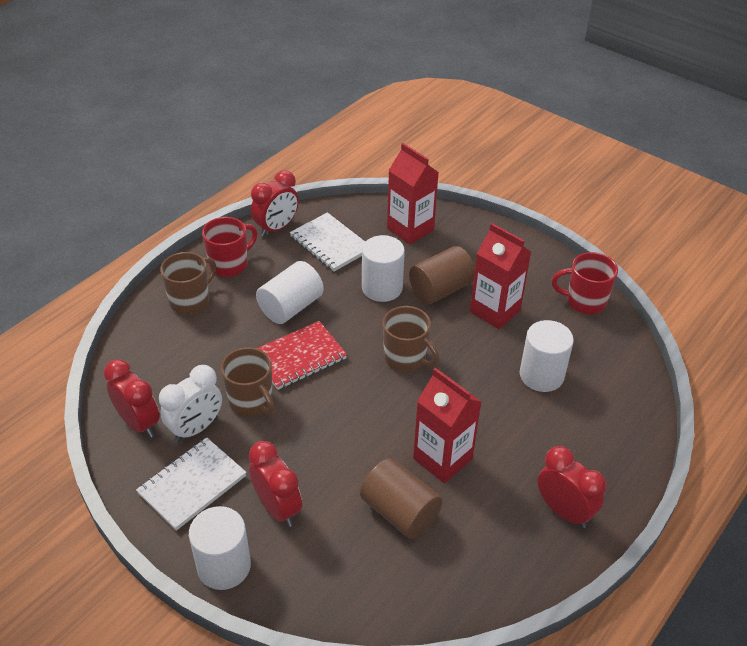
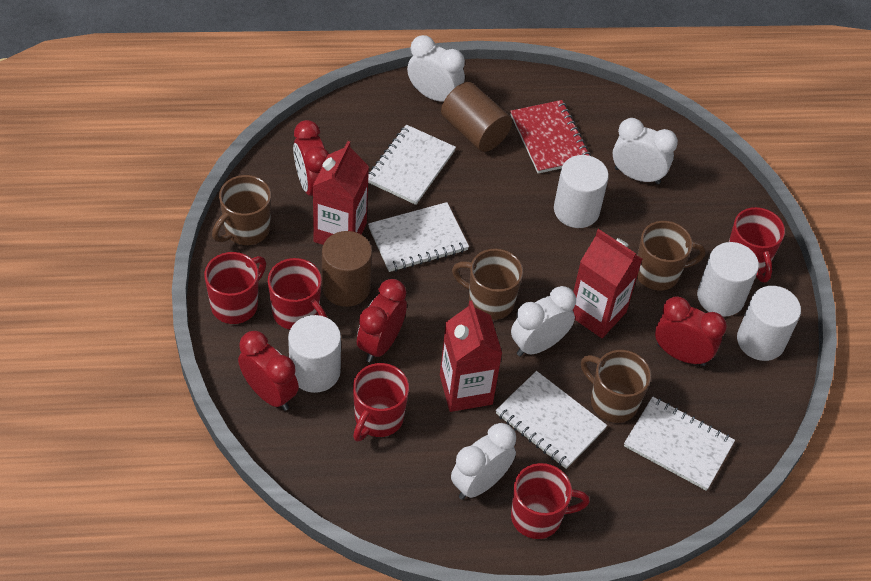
brown mug: [160,252,216,315] [221,347,275,416] [383,306,440,372] = 3 -> [212,175,271,245] [452,249,523,320] [581,350,651,423] [637,221,706,290] = 4
red mug: [202,217,257,277] [552,252,618,314] = 2 -> [204,252,266,324] [268,258,327,329] [353,363,409,442] [511,463,590,539] [729,207,785,282] = 5
white clock: [159,365,222,442] = 1 -> [407,35,465,102] [451,423,516,500] [511,286,576,357] [613,118,678,184] = 4
white notebook: [136,437,247,531] [290,212,365,272] = 2 -> [368,125,456,205] [368,202,469,272] [496,371,607,469] [624,397,735,491] = 4

